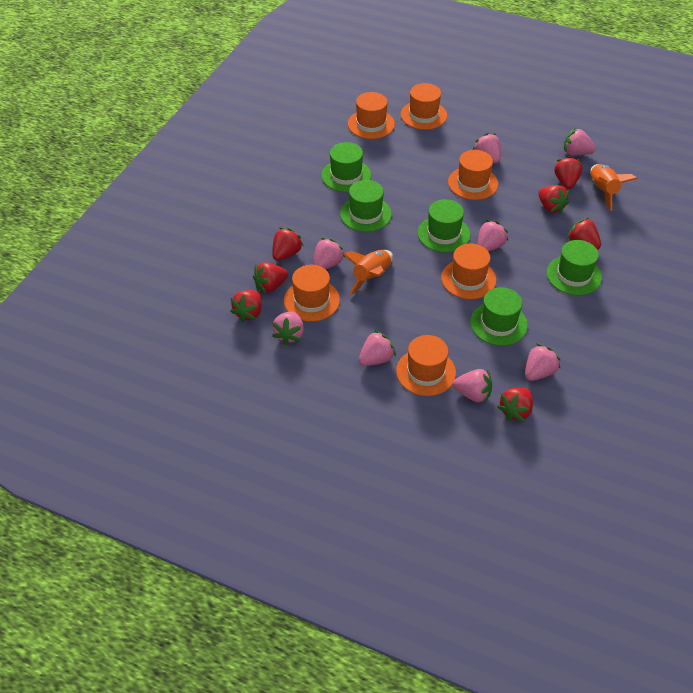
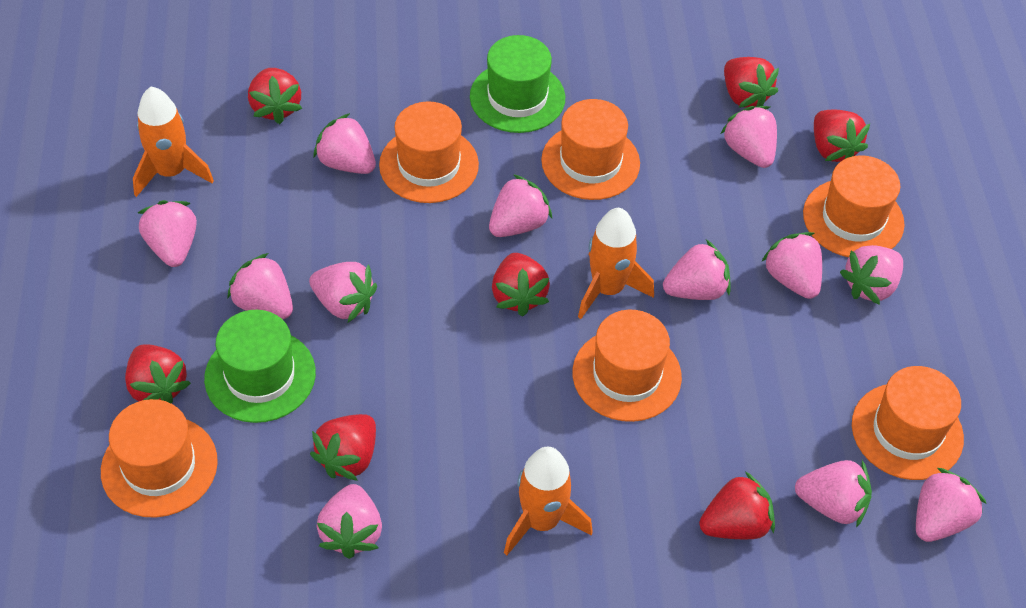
green hat: [322,142,371,192] [340,180,392,232] [418,199,471,253] [470,287,528,346] [547,240,602,295] = 5 -> [204,310,316,423] [470,35,565,133] = 2
orange rocket: [343,250,393,295] [590,164,638,211] = 2 -> [133,86,214,197] [504,447,593,555] [578,208,654,319] = 3
pink strawberry: [272,311,304,345] [313,238,345,269] [359,330,396,366] [453,369,492,403] [473,133,501,164] [477,220,508,252] [525,344,560,381] [564,128,596,155] = 8 -> [138,200,197,267] [227,253,293,319] [309,262,377,322] [313,113,376,174] [316,484,382,559] [489,174,552,237] [663,240,731,300] [720,106,777,168] [761,232,822,299] [795,460,872,527] [840,245,903,305] [916,468,987,542] = 12

